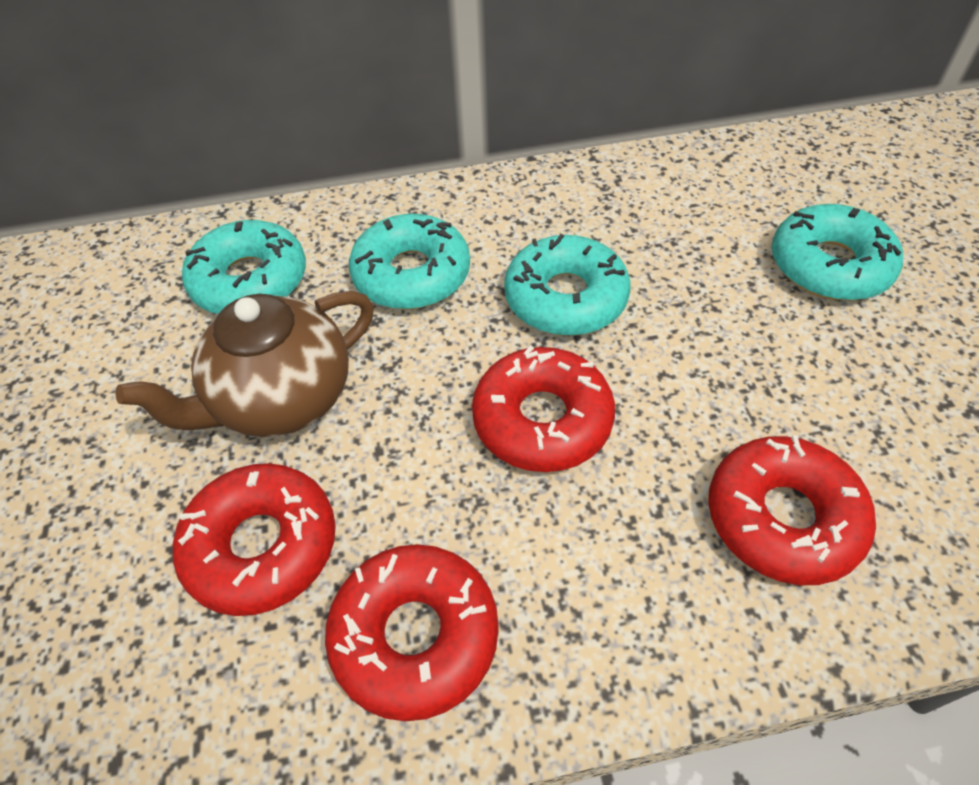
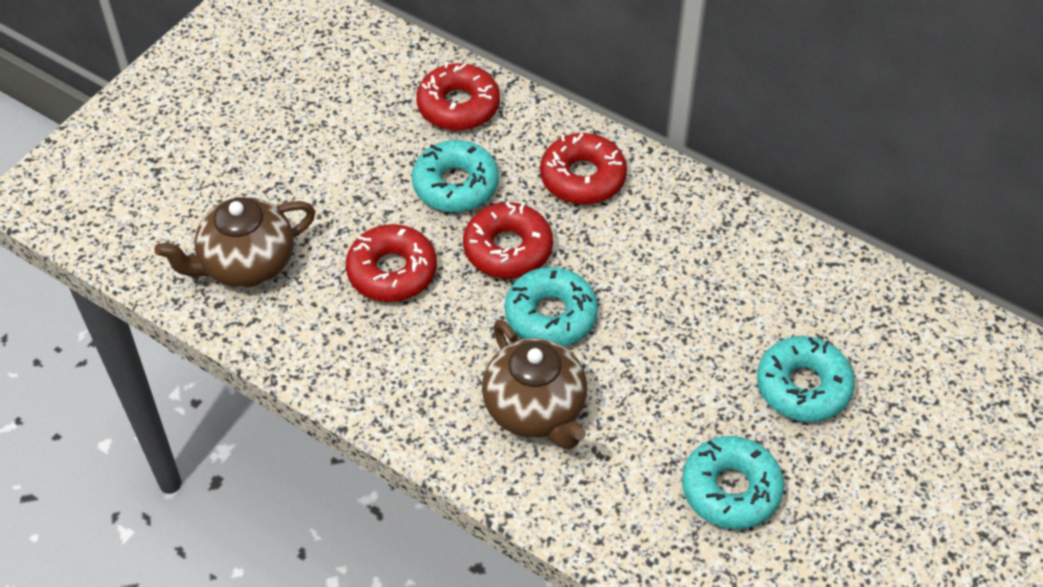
brown teapot: [115,291,374,437] = 1 -> [154,197,316,288] [482,320,587,450] = 2

